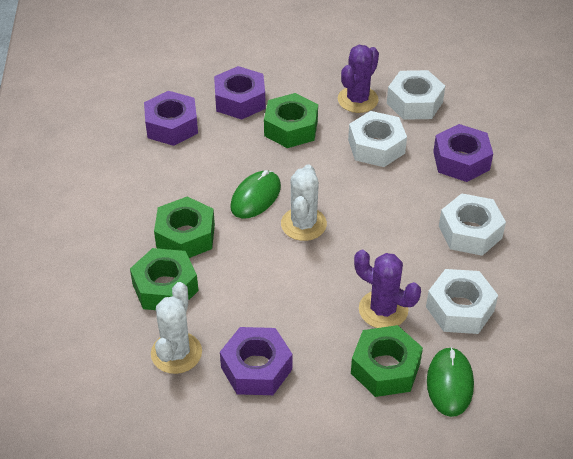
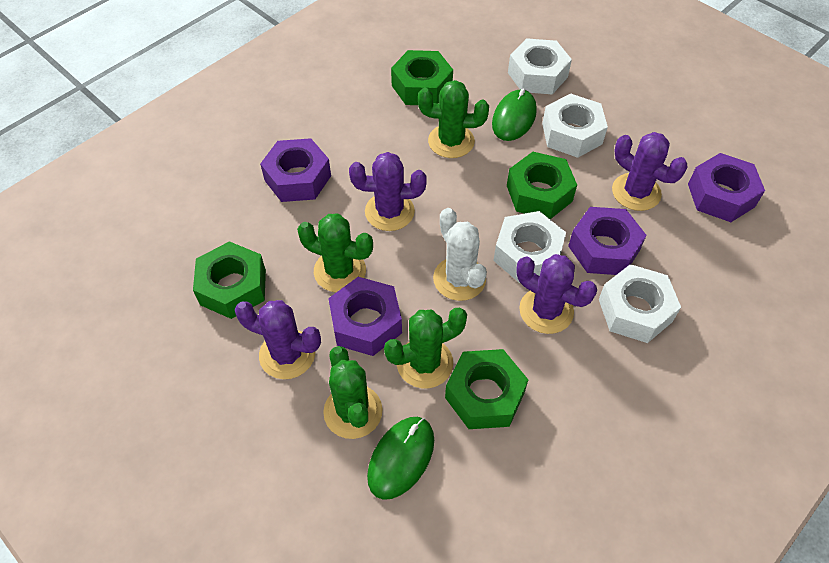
green cactus: none = 0 -> [297,213,373,292] [323,346,383,439] [384,308,467,388] [418,80,489,158] = 4
purple cactus: [338,45,379,113] [354,250,421,328] = 2 -> [235,300,321,379] [349,152,427,231] [516,254,597,334] [612,132,688,211] = 4
white cactus: [151,282,202,374] [281,164,327,241] = 2 -> [433,208,487,301] = 1

